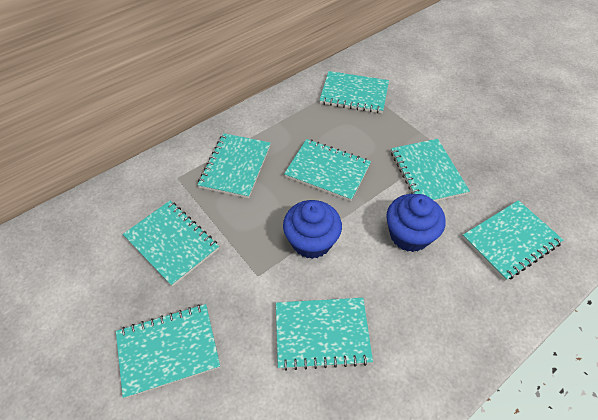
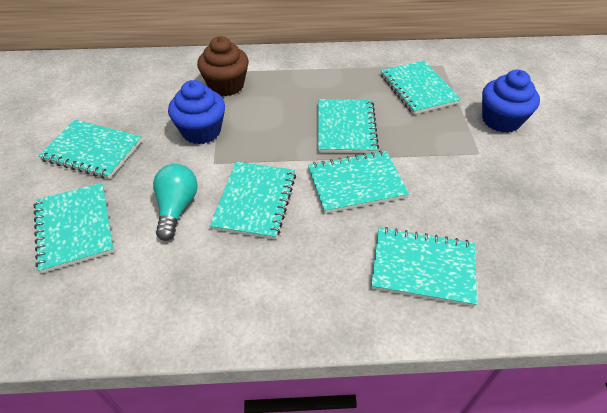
brown cupcake: none = 0 -> [197,36,249,96] = 1
turquoise light bulb: none = 0 -> [153,164,198,241] = 1
turquoise notebook: [116,304,220,398] [123,201,219,287] [197,133,271,198] [276,298,373,371] [284,139,371,201] [319,71,389,113] [391,139,470,201] [462,200,563,281] = 8 -> [33,183,114,273] [38,119,142,179] [210,162,296,240] [308,151,409,214] [318,99,379,153] [371,227,477,307] [381,61,461,115] = 7

